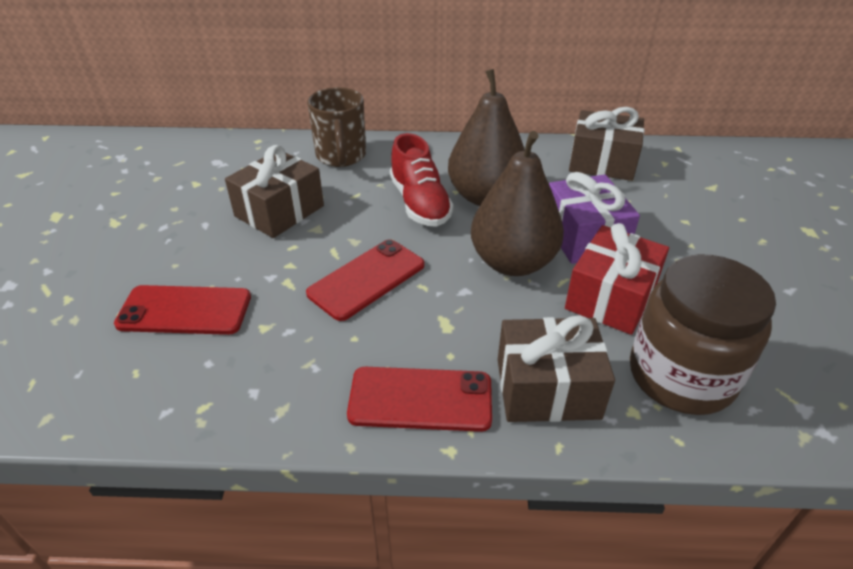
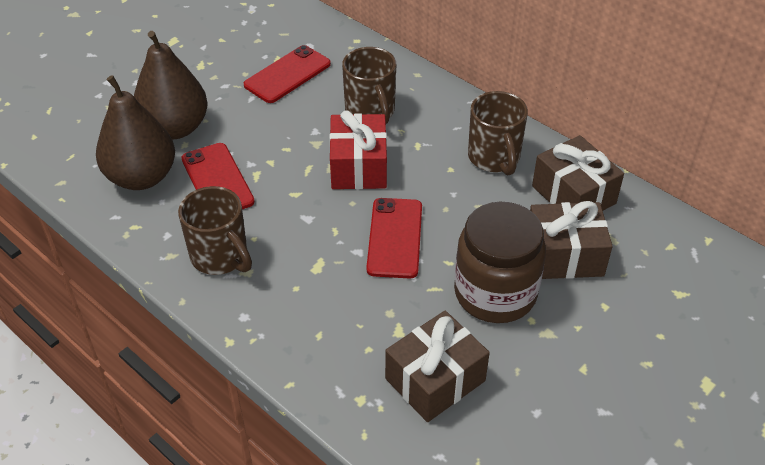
brown mug: [307,87,366,167] = 1 -> [178,186,252,275] [342,47,396,124] [468,91,528,175] = 3
purple gift: [549,172,640,264] = 1 -> none = 0
red shoe: [390,133,454,227] = 1 -> none = 0

